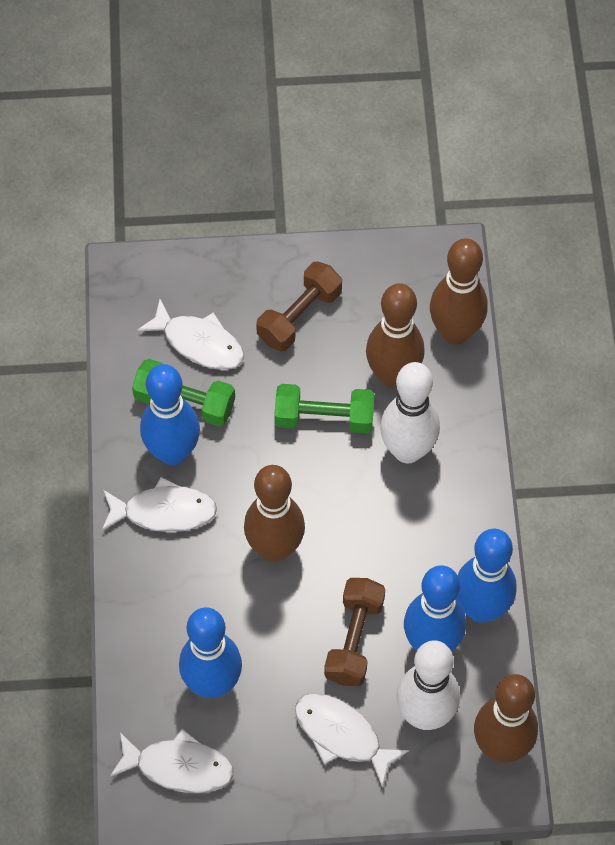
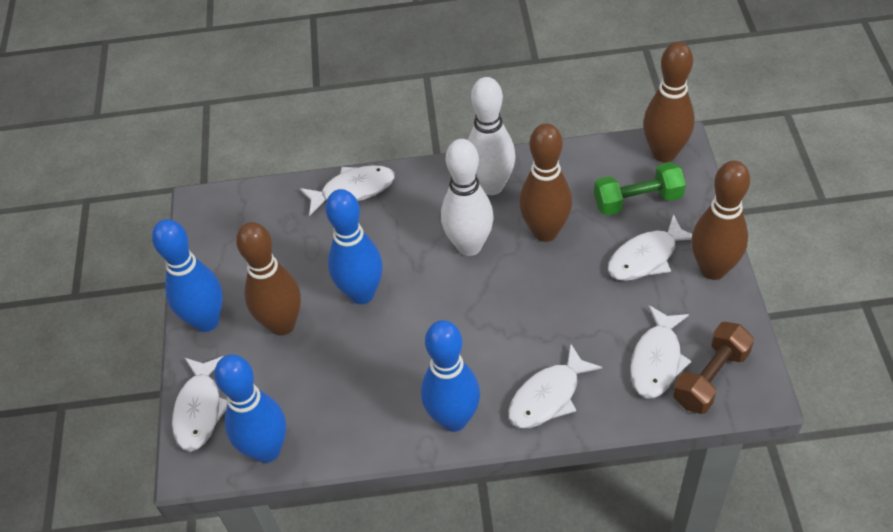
brown dumbbell: [256,261,342,351] [324,578,385,686] = 2 -> [673,322,754,414] = 1
green dumbbell: [132,359,235,427] [274,384,375,434] = 2 -> [594,162,686,216] = 1
white fish: [102,477,217,532] [110,729,234,793] [137,299,244,370] [295,693,409,787] = 4 -> [172,356,227,452] [300,165,395,216] [508,344,602,428] [608,214,692,281] [630,305,692,398] = 5

